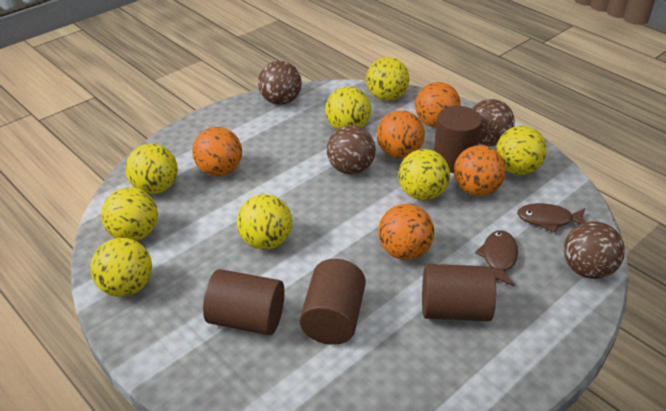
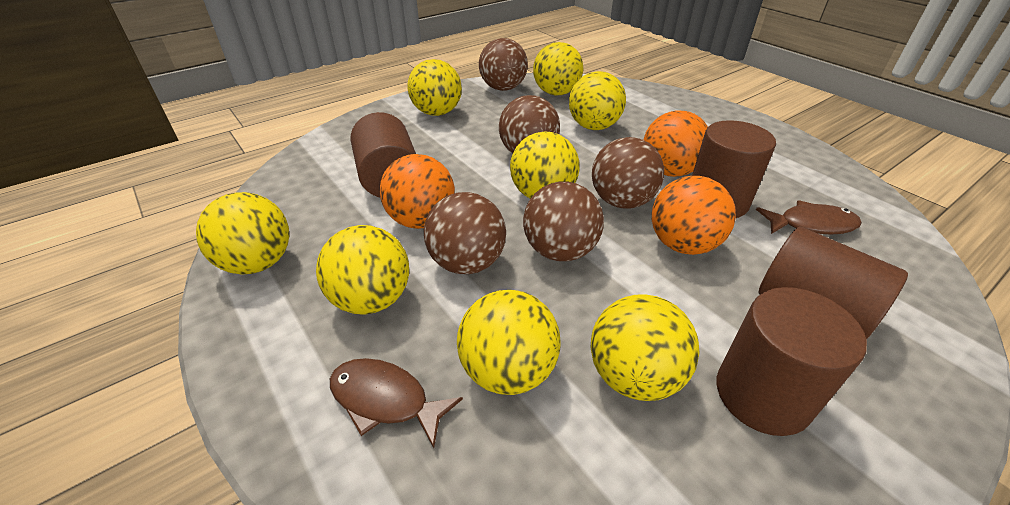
brown ball: [258,61,302,105] [327,125,376,174] [472,99,515,146] [564,221,625,279] = 4 -> [424,192,506,274] [479,38,528,91] [499,95,560,153] [523,182,604,261] [592,137,664,208] = 5
orange ball: [192,127,242,176] [377,110,425,158] [378,204,434,260] [415,82,461,128] [454,145,506,196] = 5 -> [379,154,455,229] [644,111,708,177] [652,176,736,255] = 3

